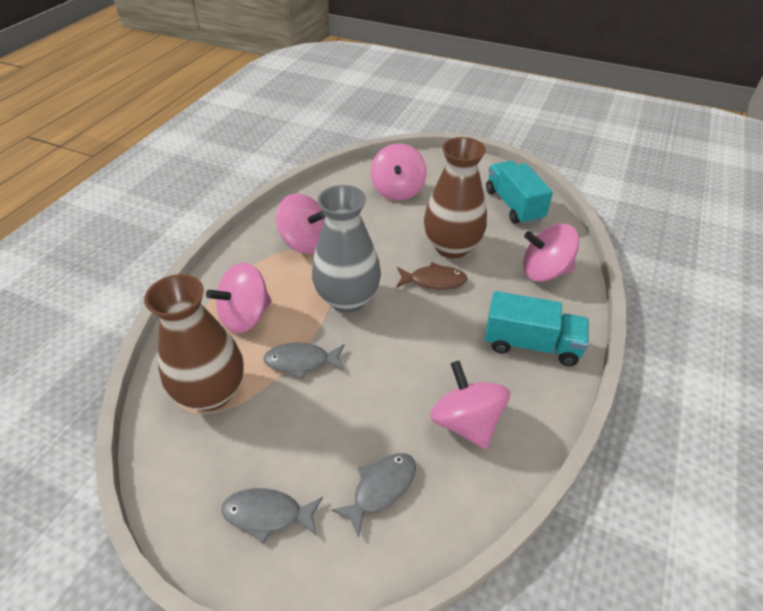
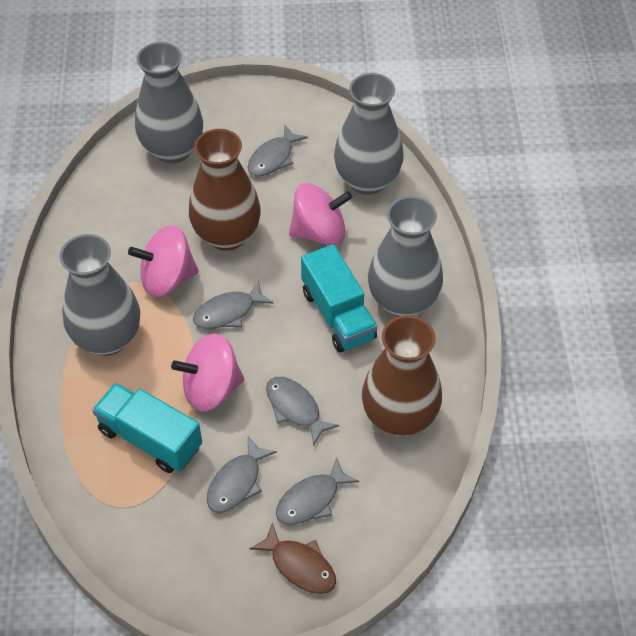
grey fish: [222,488,323,544] [263,343,345,379] [331,453,416,538] = 3 -> [193,280,274,329] [207,436,277,513] [248,125,308,177] [266,377,339,446] [276,457,359,525] = 5
grey vase: [312,185,381,313] = 1 -> [59,234,140,356] [135,42,203,163] [334,73,404,195] [368,196,443,317] = 4
pink spinning top: [206,263,272,333] [276,193,326,254] [371,143,427,201] [430,361,510,449] [523,224,579,282] = 5 -> [128,225,199,297] [171,333,244,411] [289,183,352,246] = 3

